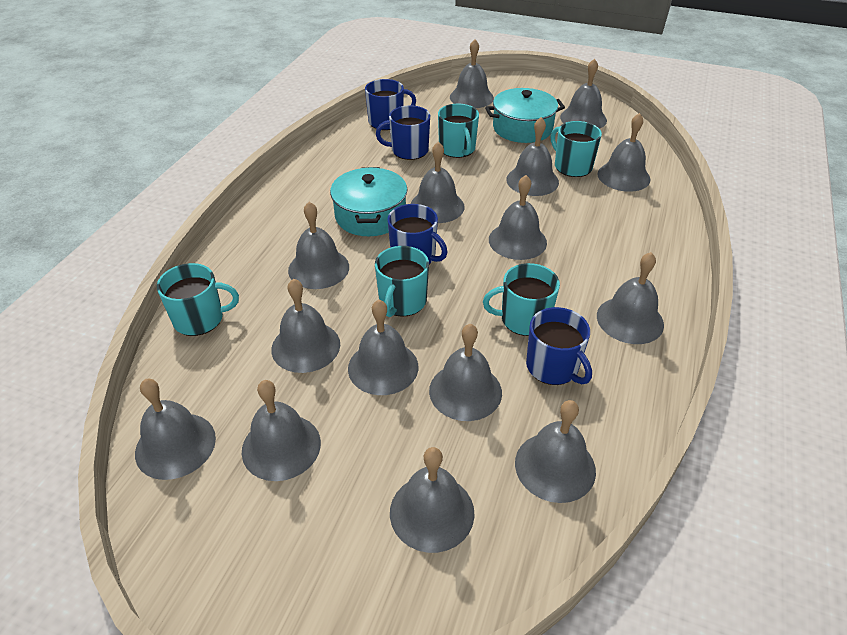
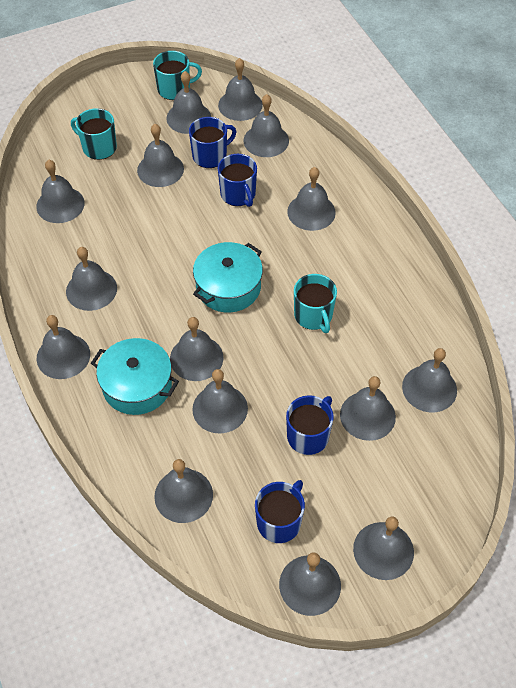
turquoise mug: [157,263,239,336] [375,246,429,317] [438,104,479,158] [483,263,560,336] [551,121,602,177] = 5 -> [71,108,117,160] [153,51,202,100] [294,274,337,333] = 3

